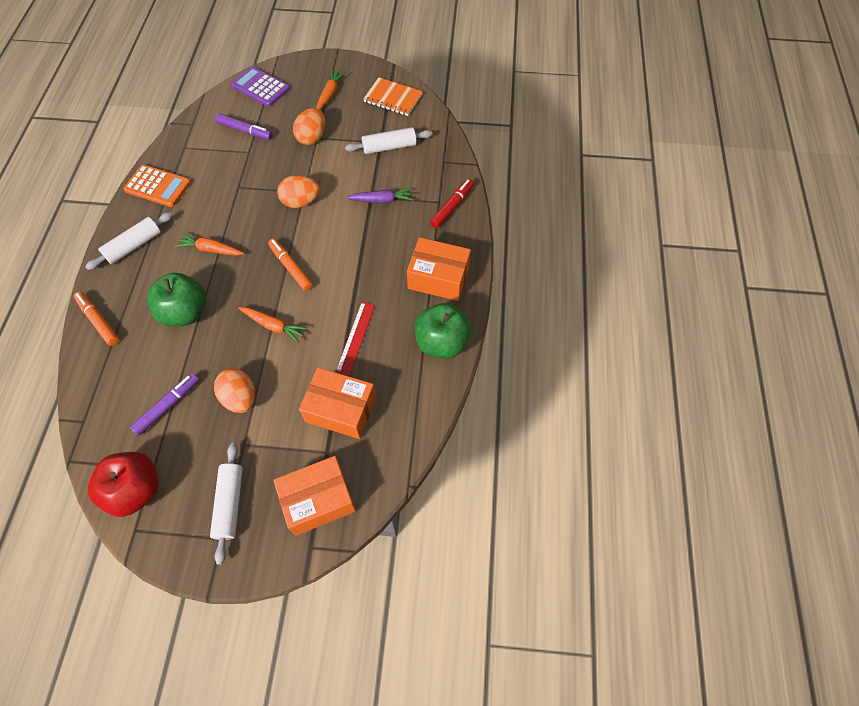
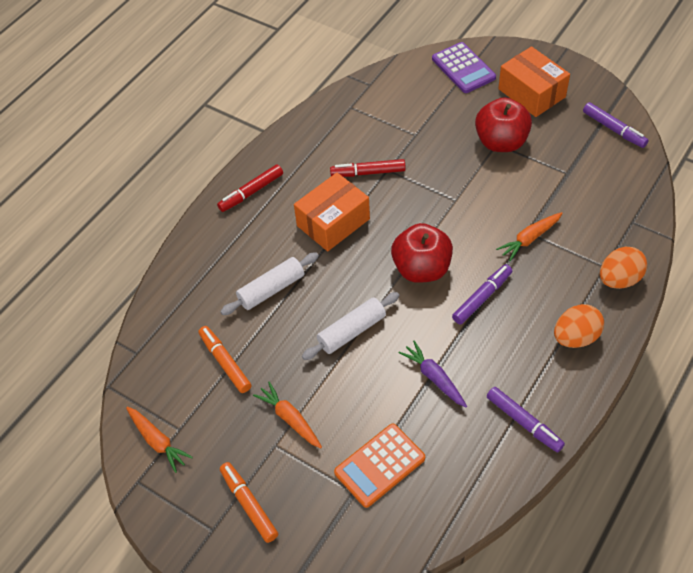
green apple: [147,273,206,327] [415,303,472,359] = 2 -> none = 0
orange box: [274,456,356,536] [299,367,376,439] [407,237,471,301] = 3 -> [294,173,370,251] [498,46,570,117] = 2
orange egg: [214,369,255,413] [277,175,320,208] [293,108,325,145] = 3 -> [554,304,604,348] [600,247,647,289] = 2
orange notebook: [363,77,423,116] = 1 -> none = 0
purple marker: [130,373,199,435] [215,114,273,140] = 2 -> [452,264,512,325] [487,387,565,452] [583,102,649,148] = 3
red apple: [88,452,158,517] = 1 -> [391,223,453,283] [475,97,532,152] = 2
red marker: [430,179,474,228] = 1 -> [217,164,283,212] [330,159,406,177] = 2
red ruler: [336,302,375,376] = 1 -> none = 0
white rolling pin: [85,212,173,270] [210,443,243,565] [345,127,433,154] = 3 -> [220,252,319,315] [302,292,399,360] = 2

